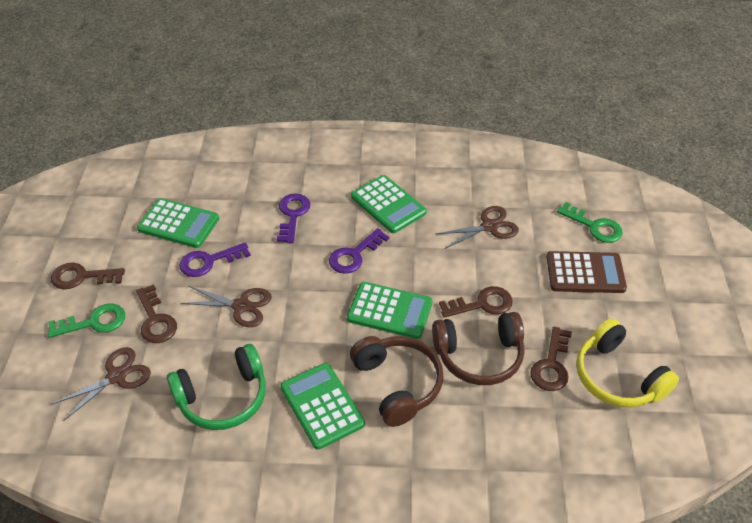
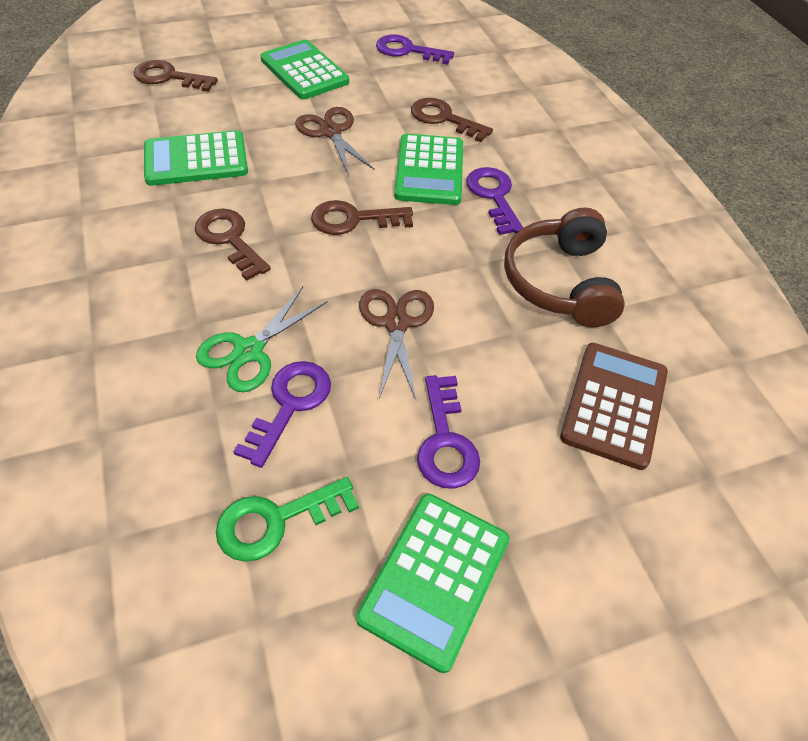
brown headphones: [350,336,444,427] [432,312,525,385] = 2 -> [504,208,625,327] = 1
brown scissors: [51,347,151,421] [181,286,272,327] [436,206,519,249] = 3 -> [295,107,375,176] [359,289,434,399] = 2
green headphones: [167,344,266,430] = 1 -> none = 0
green key: [48,304,125,338] [557,202,623,243] = 2 -> [216,477,359,562] = 1
green scissors: none = 0 -> [196,287,328,392] = 1
purple key: [179,242,251,277] [277,193,310,243] [329,228,390,274] = 3 -> [233,361,331,468] [376,34,454,65] [417,375,480,489] [466,167,523,235] = 4
yellow headphones: [576,318,679,407] = 1 -> none = 0

